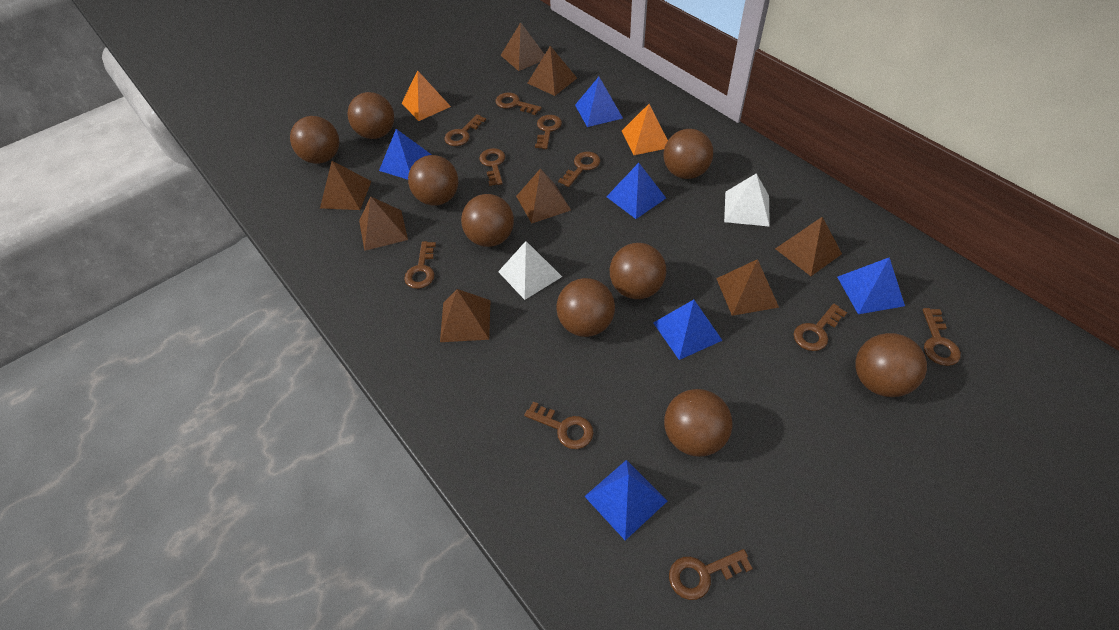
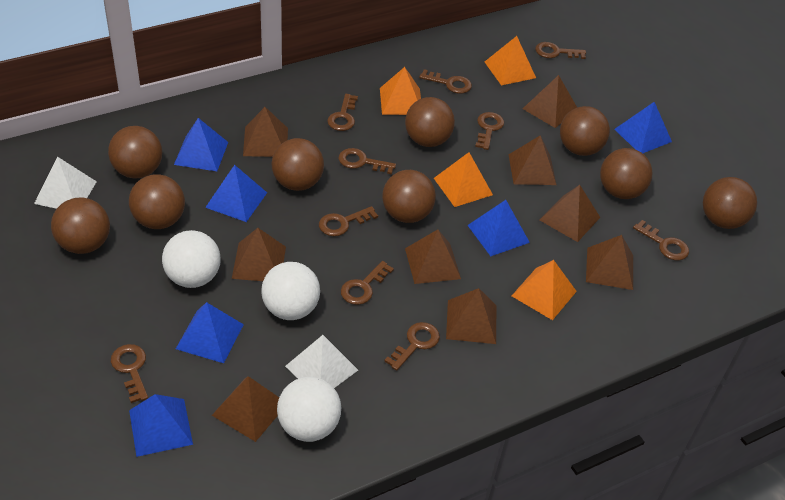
brown pyramid: [320,161,371,210] [359,196,408,251] [440,289,490,342] [500,22,545,71] [516,168,571,223] [528,46,577,96] [716,259,779,316] [775,217,842,276] = 8 -> [212,376,279,442] [232,228,286,281] [243,107,288,157] [405,229,461,284] [446,288,496,344] [508,135,557,185] [523,75,577,128] [540,185,600,242] [586,235,633,290] = 9
orange pyramid: [402,70,451,121] [622,104,668,155] = 2 -> [380,67,421,115] [434,152,493,207] [485,36,536,86] [512,260,577,320] = 4
white ball: none = 0 -> [162,230,221,288] [261,262,320,320] [277,377,341,442] = 3

